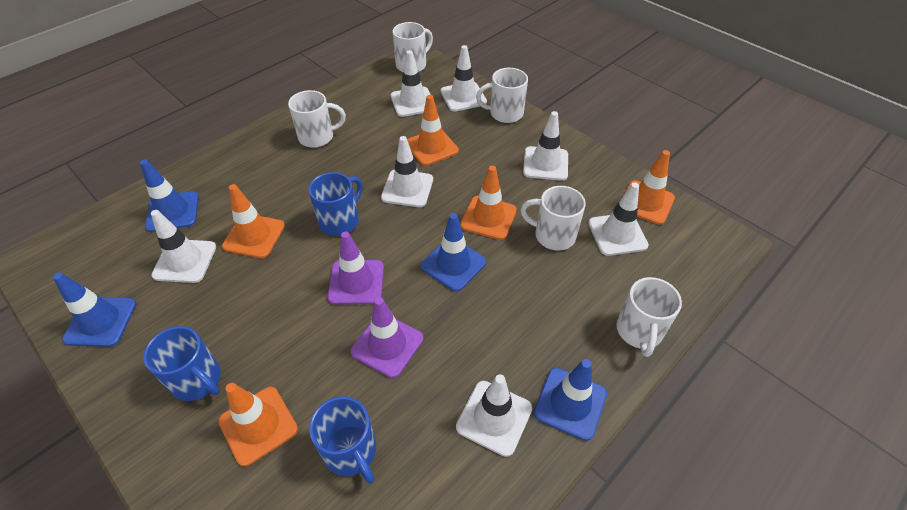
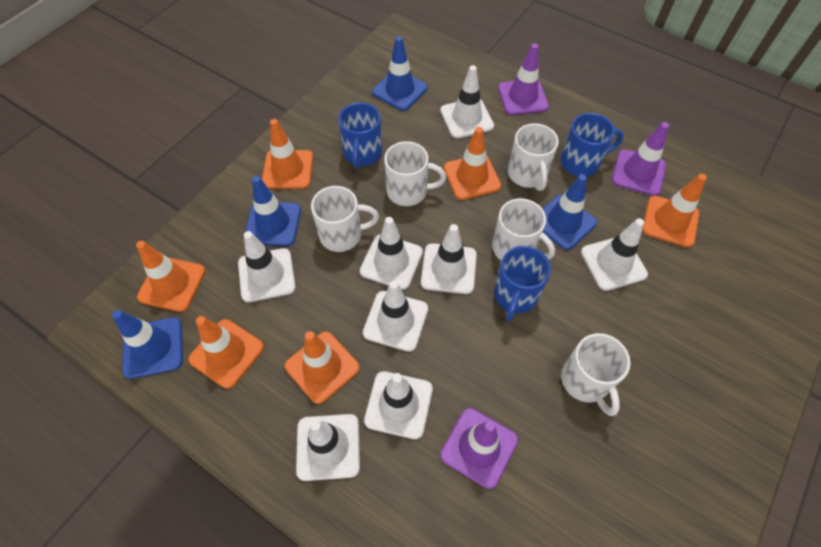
orange traffic cone: [218,383,298,466] [222,184,285,258] [407,95,459,166] [460,166,517,240] [623,150,675,225] = 5 -> [136,241,205,312] [188,316,264,389] [262,119,313,189] [285,331,360,404] [444,127,501,200] [642,174,707,248] = 6
purple traffic cone: [328,232,384,305] [351,297,423,378] = 2 -> [440,408,518,489] [498,44,549,115] [612,122,669,196] = 3
white traffic cone: [151,210,216,283] [381,136,433,207] [391,50,431,117] [441,45,487,112] [456,374,532,457] [523,111,568,181] [588,182,649,256] = 7 -> [238,231,296,303] [296,414,360,481] [360,217,423,290] [363,281,428,352] [364,371,433,440] [421,224,477,294] [440,65,494,139] [581,218,648,291] = 8

